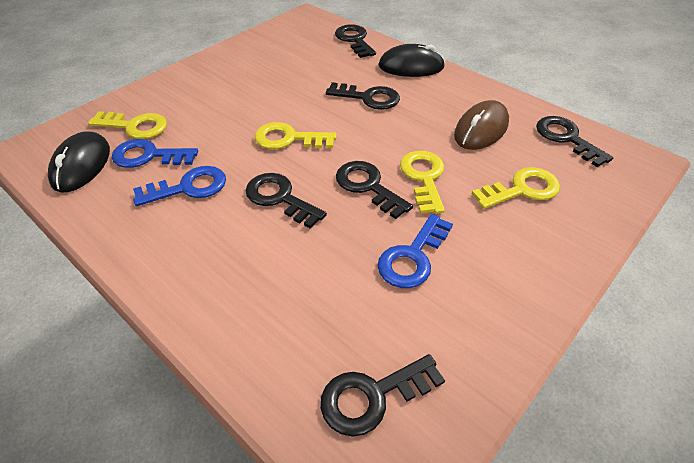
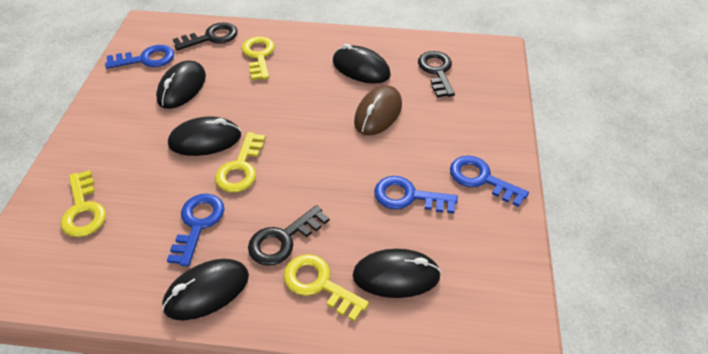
black key: [245,173,327,229] [320,354,445,437] [326,82,400,110] [335,24,376,58] [336,161,413,219] [536,116,613,167] = 6 -> [173,22,238,50] [248,205,329,266] [418,51,455,97] = 3
black mouse: [48,131,110,192] [379,44,445,77] = 2 -> [156,60,206,109] [162,259,249,320] [168,117,241,156] [333,44,391,84] [352,249,441,298] = 5
blue key: [112,139,198,168] [133,166,226,206] [377,214,453,288] = 3 -> [105,45,174,69] [167,194,224,267] [374,176,458,213] [450,155,529,207] = 4

